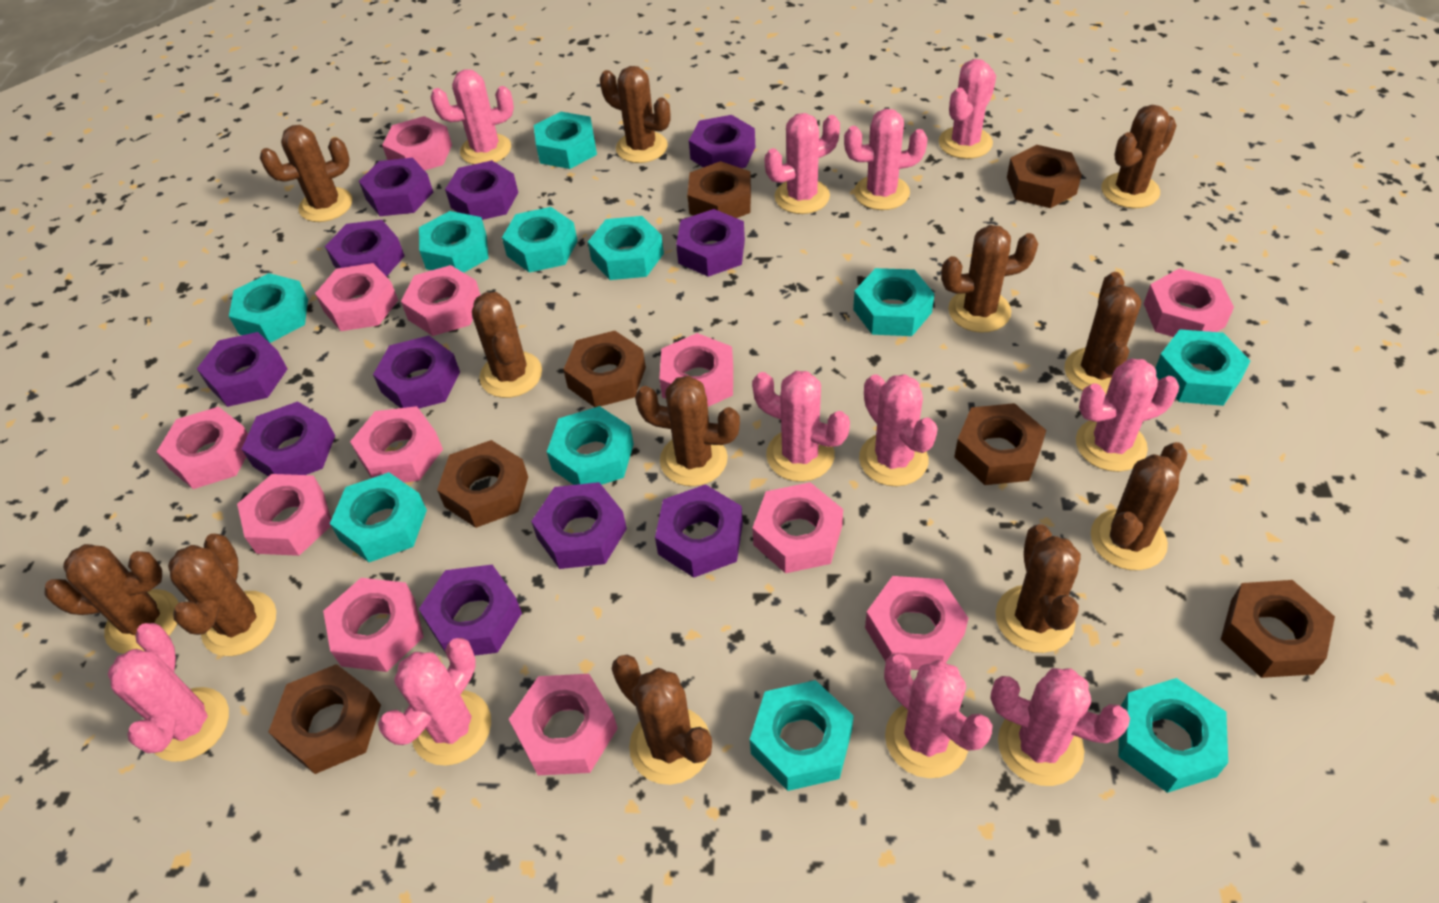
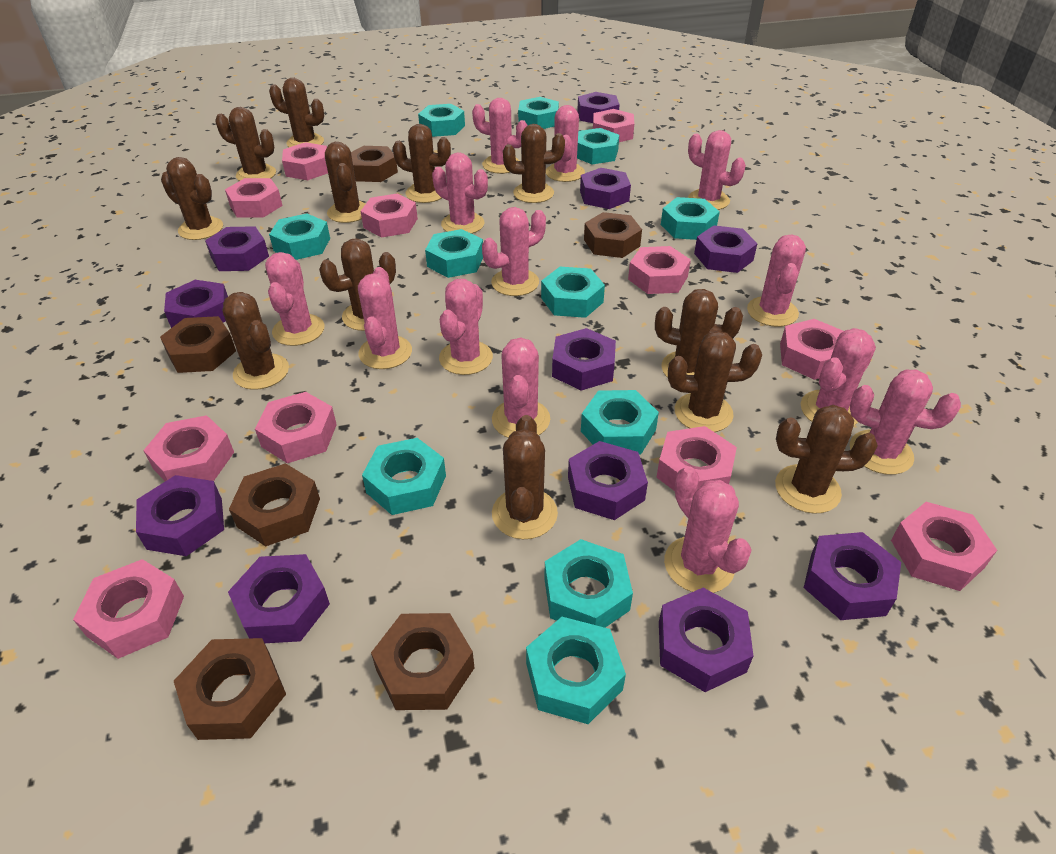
brown nut: [268,664,381,774] [437,440,528,528] [563,331,646,407] [687,161,751,218] [954,403,1046,485] [1007,145,1082,208] [1221,580,1335,678] = 7 -> [160,316,236,373] [174,638,286,740] [229,463,320,547] [351,146,398,182] [371,613,474,710] [584,212,642,258] = 6
pink cactus: [108,623,229,762] [378,638,491,766] [431,70,514,164] [752,371,850,482] [765,113,840,214] [844,109,928,210] [859,374,938,486] [884,654,993,778] [939,59,996,159] [990,668,1130,786] [1076,359,1179,472] = 11 -> [265,252,324,346] [358,267,412,369] [432,152,488,234] [439,279,493,375] [472,98,528,174] [482,207,546,296] [492,337,550,438] [546,105,585,182] [664,466,752,593] [688,130,746,210] [747,234,806,327] [801,328,876,425] [850,370,961,475] = 13
pink nut: [157,407,248,489] [237,474,331,556] [315,263,398,331] [323,578,424,672] [350,406,443,483] [382,116,452,171] [401,265,480,336] [509,674,618,775] [659,333,733,407] [752,482,843,573] [865,576,969,670] [1144,268,1234,337] = 12 -> [73,559,184,659] [143,415,234,481] [225,178,283,218] [255,392,337,463] [282,142,328,180] [361,193,418,238] [593,109,634,142] [628,246,691,294] [656,426,737,491] [780,319,844,380] [891,502,997,591] = 11

